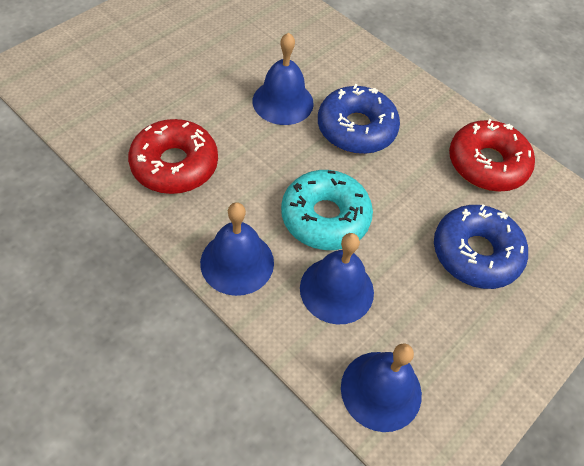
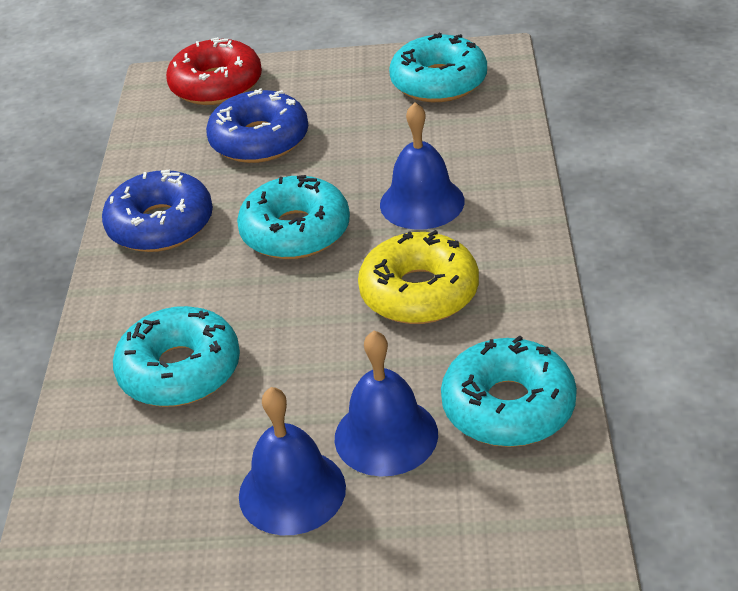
blue bell: [200,202,274,296] [253,32,314,125] [300,233,374,325] [341,343,422,432] = 4 -> [239,387,346,535] [335,331,438,476] [380,102,465,230] = 3
red donut: [128,119,218,194] [449,119,535,192] = 2 -> [166,37,262,105] = 1
turquoise donut: [281,170,373,250] = 1 -> [113,306,240,407] [237,175,350,259] [389,33,487,102] [441,335,577,447] = 4
yellow donut: none = 0 -> [358,230,479,324] = 1

